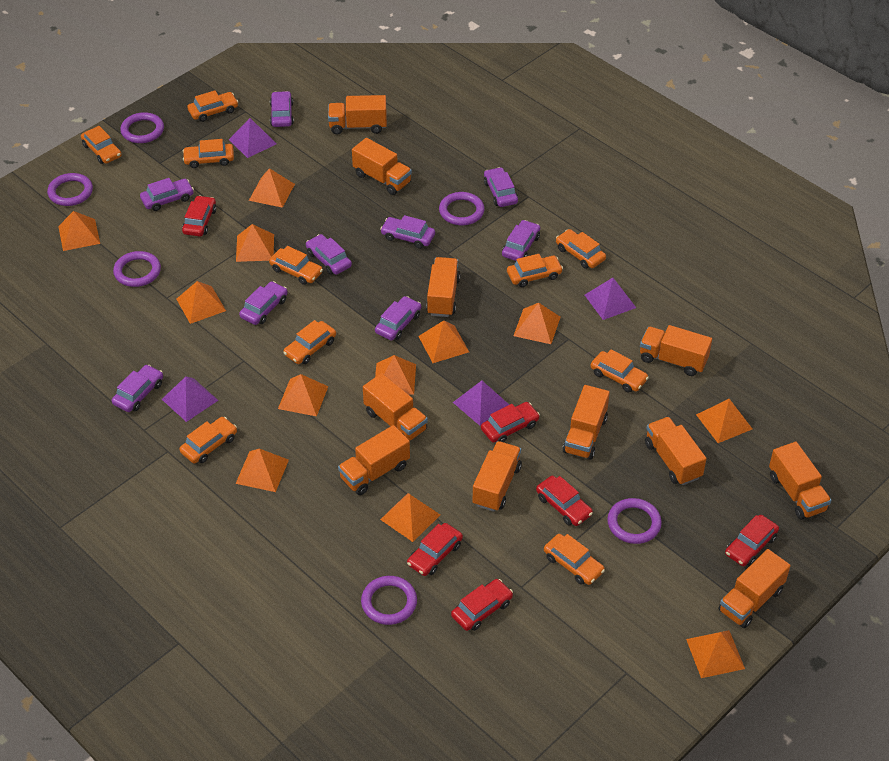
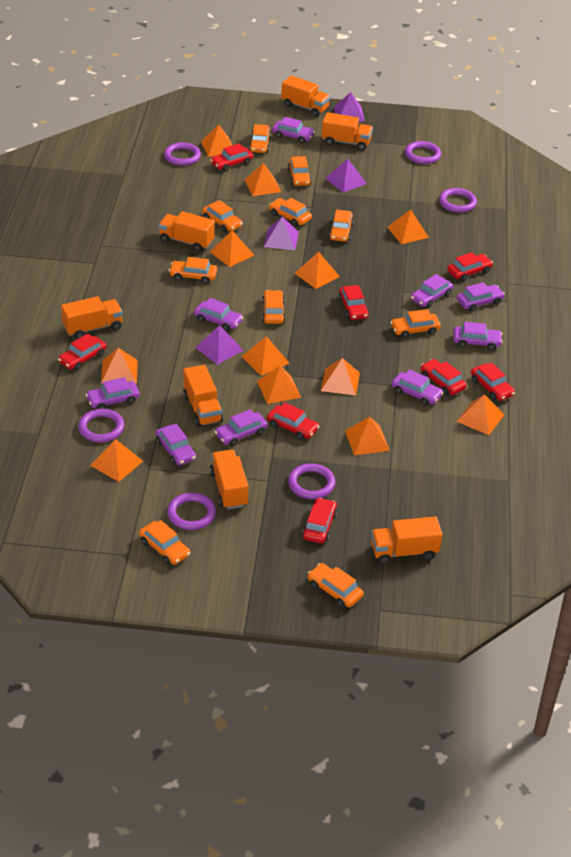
orange truck: [328,95,387,135] [338,425,410,495] [352,138,412,195] [363,373,428,441] [426,257,460,317] [473,441,522,512] [563,385,610,460] [640,325,712,376] [645,417,707,485] [718,549,790,628] [769,442,831,520] = 11 -> [61,296,123,339] [158,211,215,252] [183,365,223,427] [210,450,249,509] [281,75,331,117] [322,112,373,151] [371,516,443,565] = 7
red car: [182,195,217,236] [407,523,463,576] [451,579,513,631] [481,402,540,442] [536,476,593,526] [725,515,779,566] = 6 -> [58,334,107,370] [211,144,253,171] [267,403,320,440] [302,498,337,543] [338,285,369,320] [421,359,467,395] [447,252,493,281] [471,362,515,401] = 8

